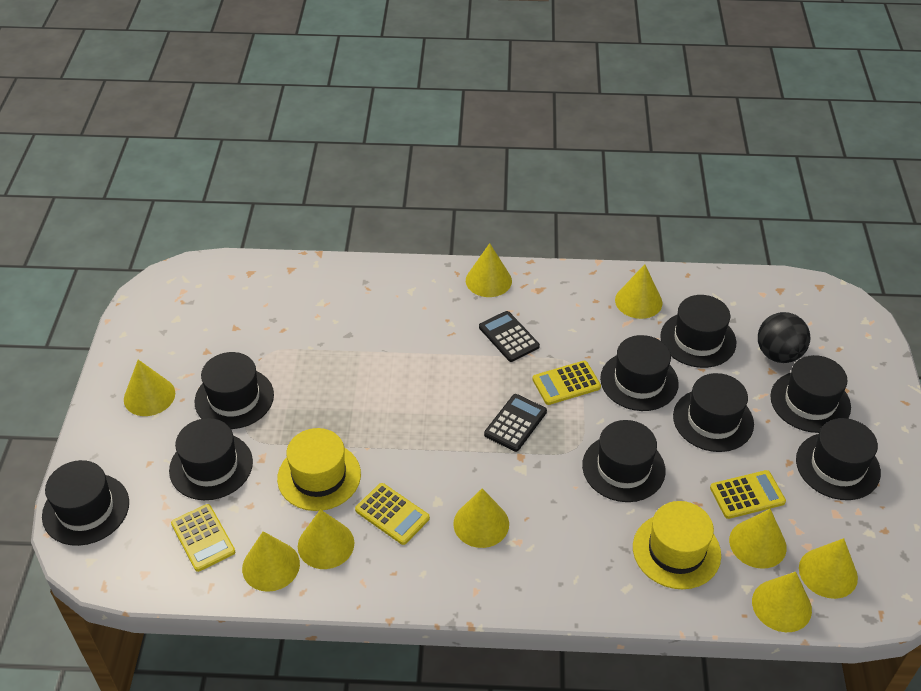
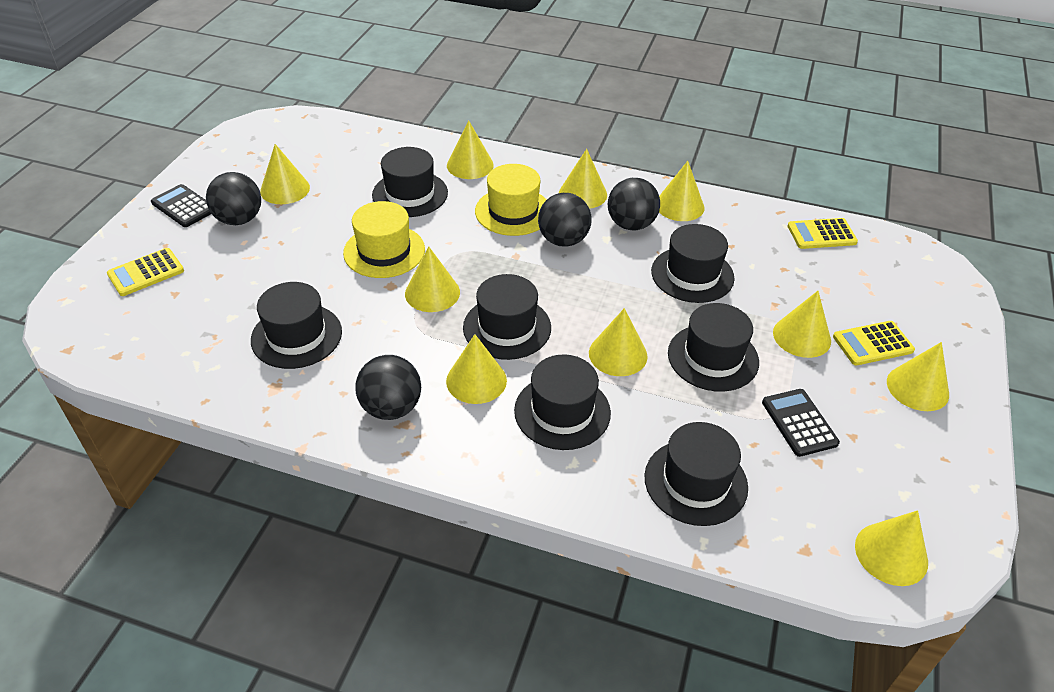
black ball: [758,312,810,363] = 1 -> [206,172,261,225] [355,355,421,420] [538,193,592,247] [608,178,660,230] = 4
black hat: [42,460,129,546] [169,418,253,500] [195,352,274,429] [582,420,666,502] [600,335,679,411] [660,295,736,368] [673,373,754,452] [770,355,851,433] [796,418,881,500] = 9 -> [251,282,342,369] [372,147,448,217] [463,274,551,360] [514,354,611,450] [644,422,748,526] [651,224,735,303] [668,303,759,392] = 7
yellow calculator: [171,504,235,572] [355,483,430,545] [533,361,601,405] [710,470,786,519] = 4 -> [107,248,184,296] [788,218,858,249] [833,321,915,365] = 3
yellow cone: [124,360,175,416] [242,531,300,592] [298,509,354,569] [453,488,509,548] [466,243,512,297] [615,264,663,319] [729,509,787,569] [752,572,812,632] [799,538,858,599] = 9 -> [260,144,310,204] [405,246,460,312] [446,334,507,404] [447,120,494,179] [559,149,607,209] [589,308,648,376] [659,161,704,221] [773,291,831,358] [855,510,928,586] [887,342,949,411] = 10

